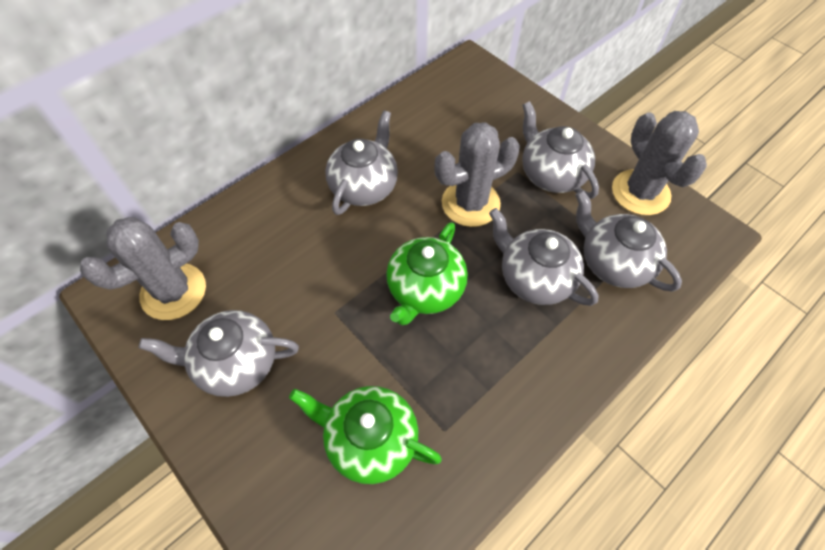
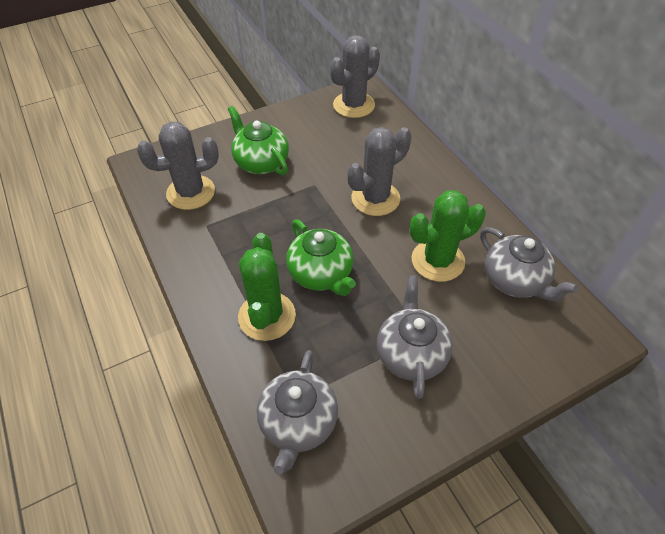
green cactus: none = 0 -> [238,233,296,341] [409,190,486,282] = 2
grey teapot: [139,310,299,397] [325,110,398,215] [489,208,598,306] [522,101,599,199] [575,190,682,292] = 5 -> [257,350,338,475] [377,275,453,399] [480,227,578,301] = 3

